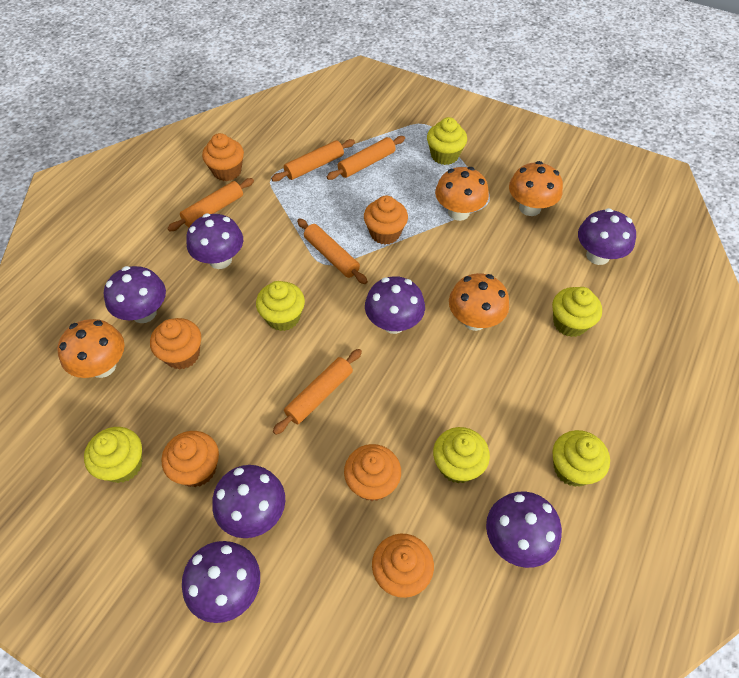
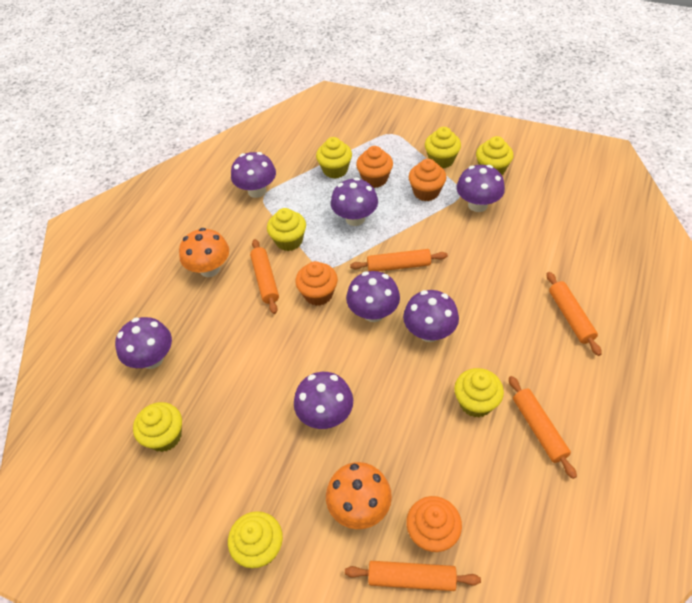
orange cupcake: [150,318,201,370] [162,431,219,487] [202,133,244,181] [344,444,401,501] [364,195,408,245] [372,534,434,598] = 6 -> [295,261,338,306] [356,146,393,188] [406,496,462,552] [408,159,447,201] = 4
orange mushroom: [57,319,125,378] [435,167,489,221] [449,273,509,331] [509,161,563,216] = 4 -> [179,228,229,277] [326,462,392,529] = 2
yellow cupcake: [84,427,142,483] [256,281,305,331] [427,117,467,165] [433,427,490,483] [552,287,602,337] [552,430,610,487] = 6 -> [133,402,182,452] [228,511,283,568] [267,208,306,251] [316,137,352,179] [425,127,461,168] [454,368,504,418] [476,136,513,175] = 7

